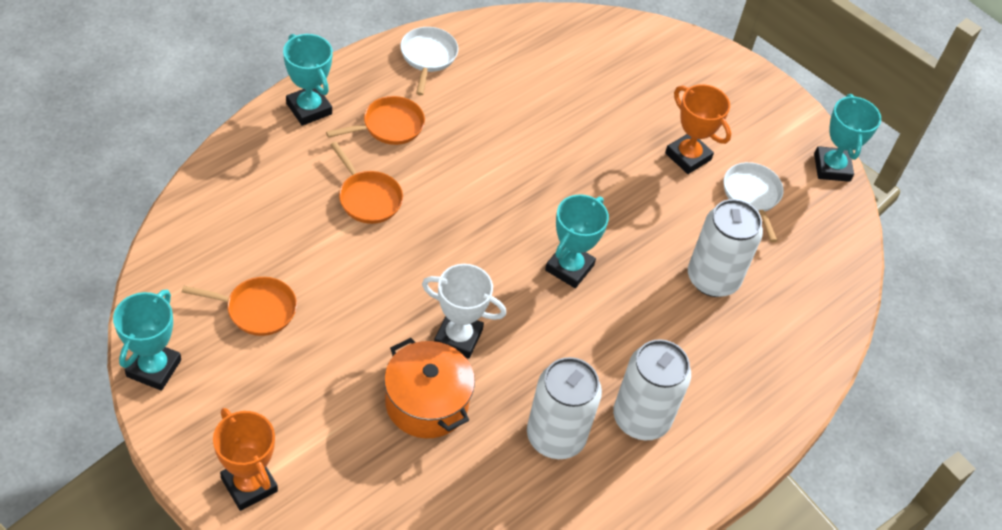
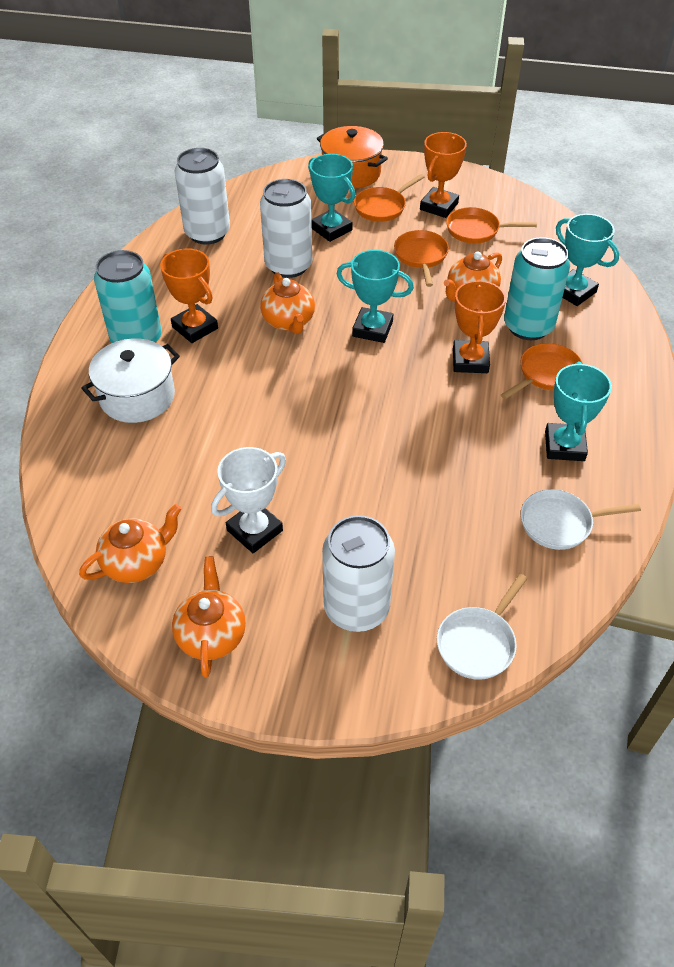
orange pan: [182,277,297,336] [326,96,425,145] [330,142,403,224] = 3 -> [354,174,424,222] [394,230,449,287] [446,207,537,244] [501,343,583,399] = 4
orange teapot: none = 0 -> [79,504,182,583] [172,556,246,678] [260,272,315,334] [444,252,502,301] = 4
orange trophy: [213,408,278,511] [665,84,731,174] = 2 -> [160,248,218,343] [420,132,467,218] [453,279,506,373] = 3
turquoise can: none = 0 -> [94,250,161,343] [504,237,570,340] = 2
white pot: none = 0 -> [81,338,180,423] = 1

